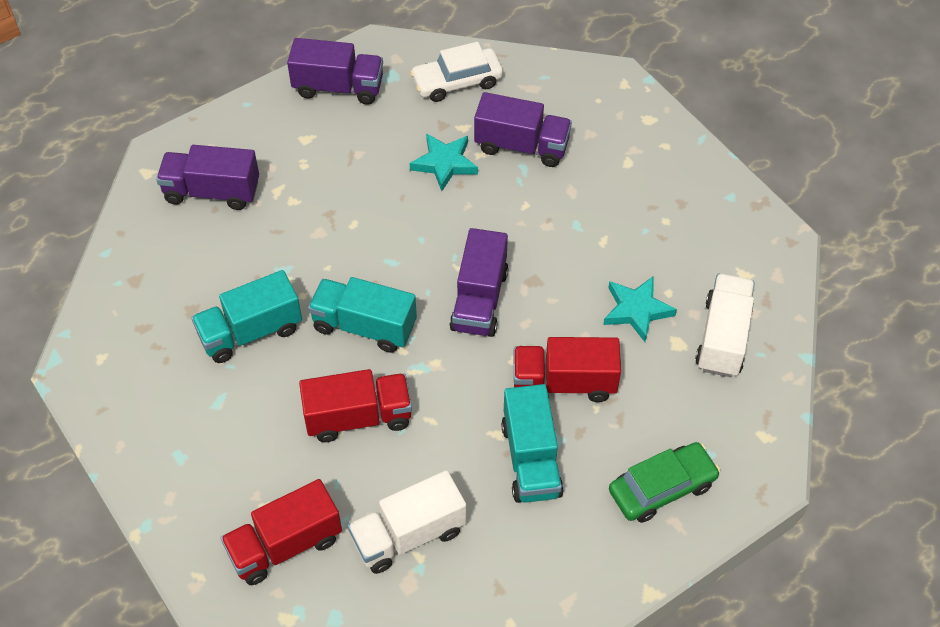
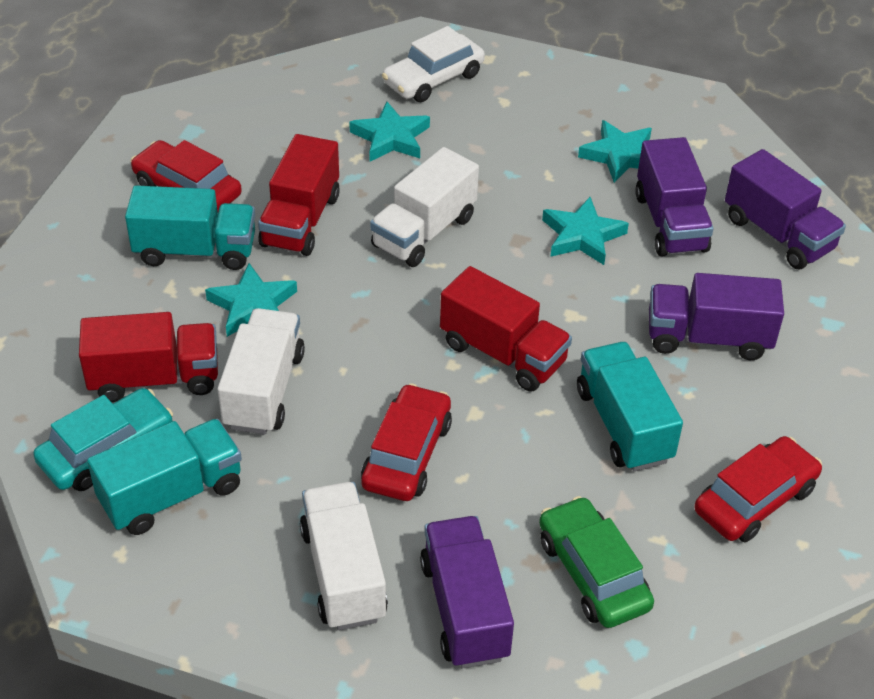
red car: none = 0 -> [131,140,242,211] [361,383,452,501] [694,436,822,542] = 3
turquoise car: none = 0 -> [33,388,173,491] = 1
turquoise star: [410,133,478,191] [603,276,677,342] = 2 -> [205,263,297,337] [349,102,430,162] [542,197,629,265] [578,120,652,183] = 4
white truck: [348,470,467,574] [695,274,755,377] = 2 -> [218,308,305,435] [300,482,388,630] [370,147,479,267] = 3

